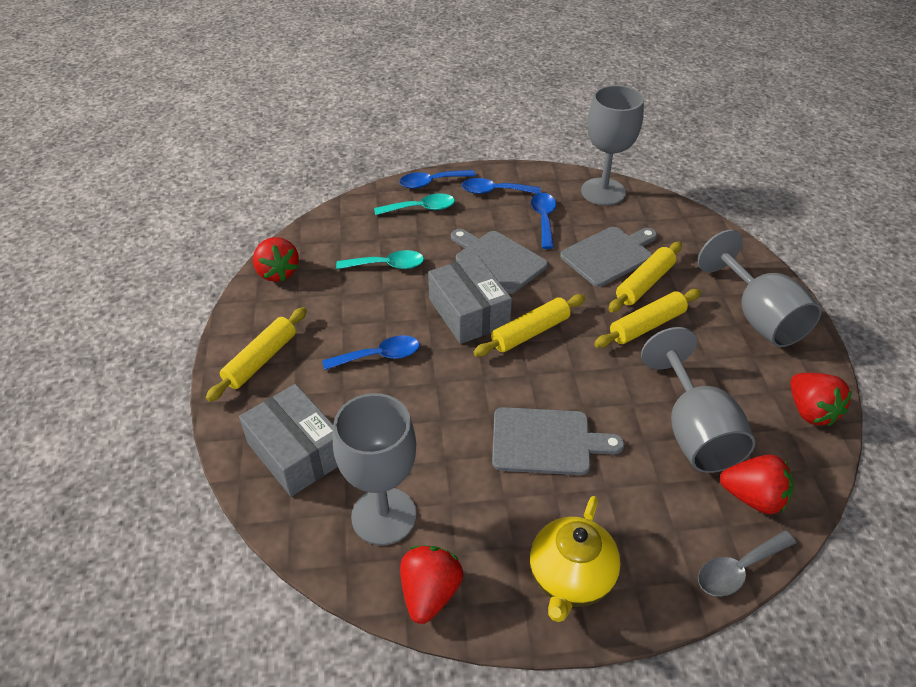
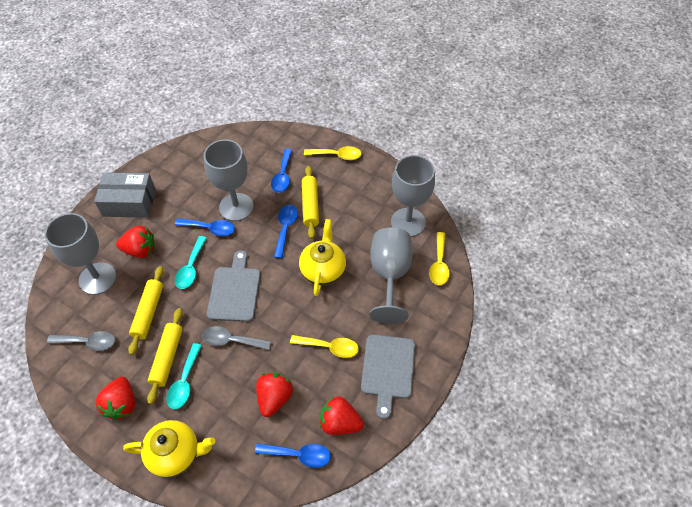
grey box: [239,384,338,497] [428,255,512,344] = 2 -> [94,172,156,218] = 1
grey cutting board: [451,229,548,294] [492,407,624,475] [560,227,657,287] = 3 -> [207,250,261,322] [361,334,415,419] = 2
grey spoon: [698,530,796,597] = 1 -> [47,331,115,351] [202,326,271,350] = 2
yellow rolling pin: [206,307,307,402] [473,294,585,357] [594,289,701,348] [608,242,682,312] = 4 -> [128,266,164,355] [147,308,183,404] [302,166,319,239] = 3
yellow spoon: none = 0 -> [290,335,359,358] [304,146,362,160] [429,232,450,285] = 3
yellow teapot: [530,496,621,622] = 1 -> [123,420,215,478] [299,219,346,296] = 2

